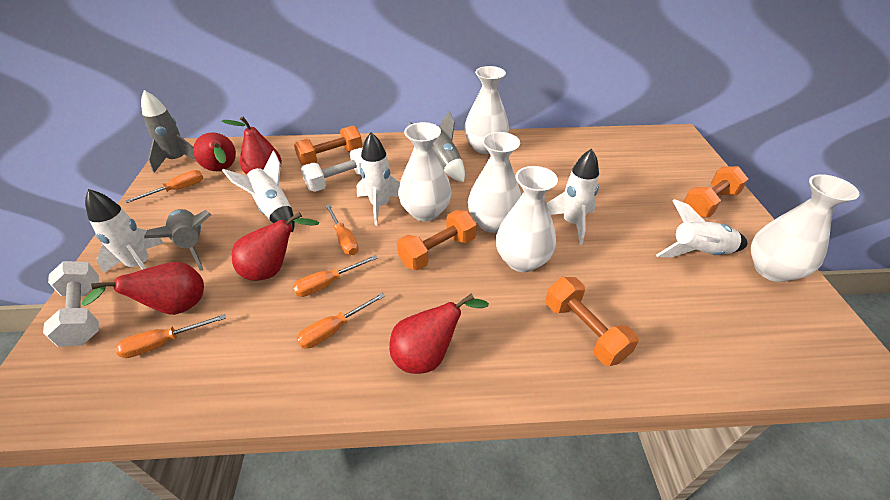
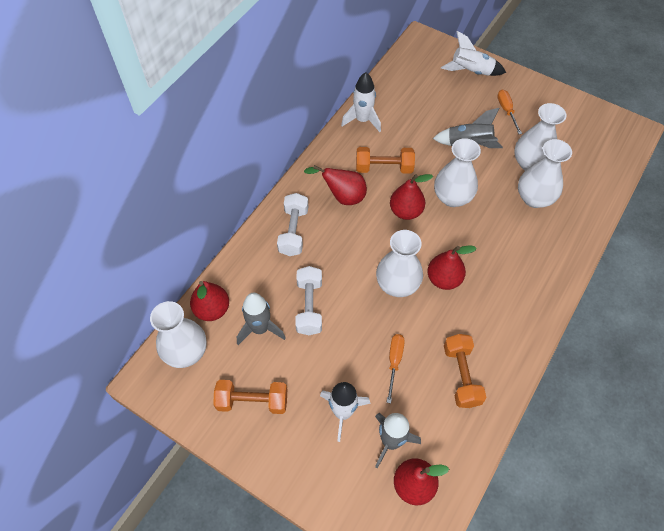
orange dumbbell: [294,125,363,165] [397,210,477,270] [546,277,639,366] [684,166,748,218] = 4 -> [213,380,287,414] [356,147,415,174] [444,334,486,408] = 3
orange screwdriver: [115,314,226,358] [125,170,203,203] [293,255,378,297] [297,293,385,349] [325,204,359,255] = 5 -> [387,334,405,403] [497,90,522,134] = 2
white rocket: [85,189,164,273] [222,151,295,232] [356,132,400,225] [547,149,599,245] [656,199,748,257] = 5 -> [320,382,371,442] [341,72,381,132] [441,31,506,76] = 3

